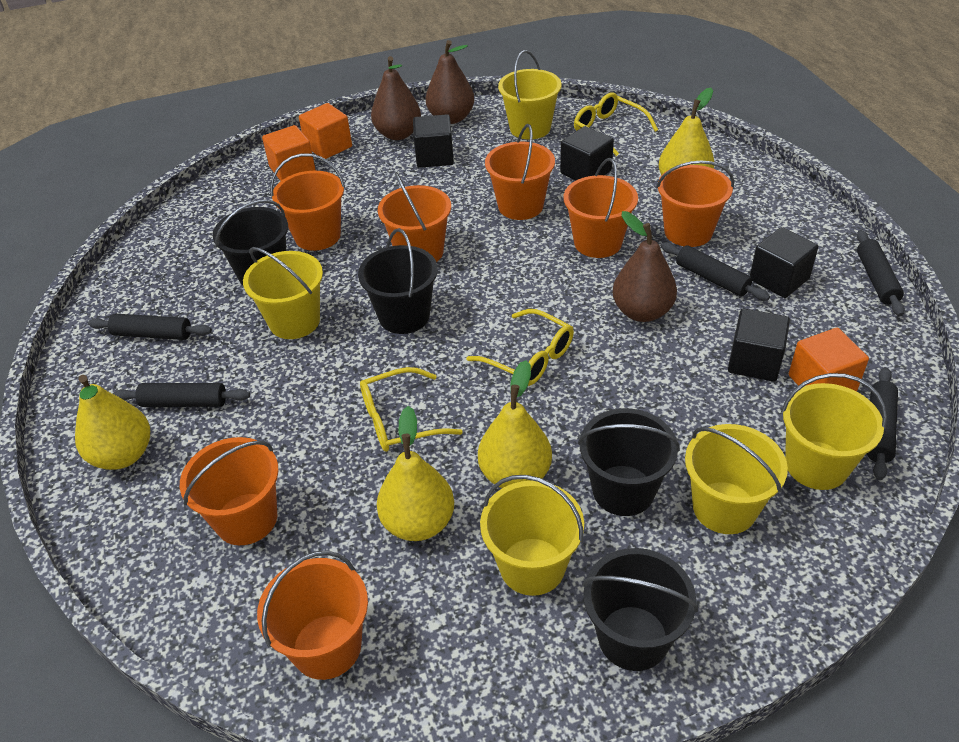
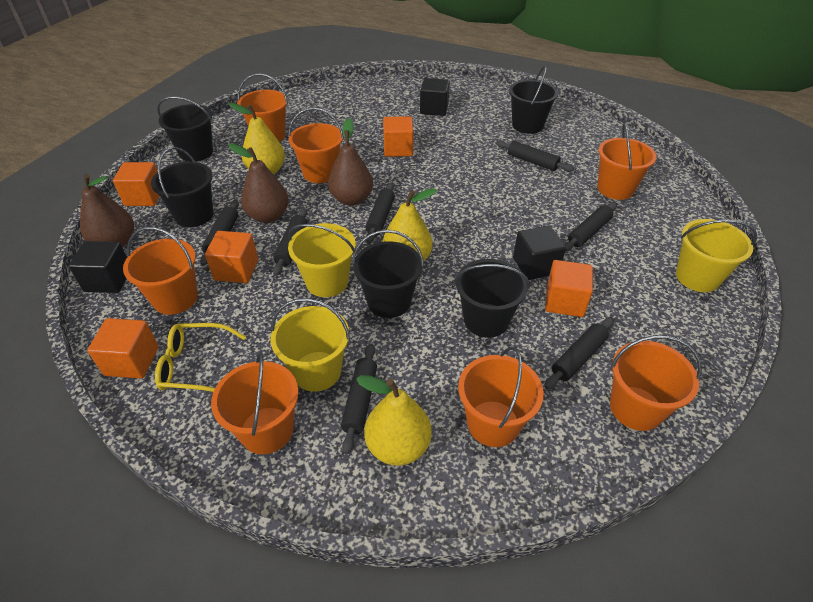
black bucket: [213,200,288,285] [358,228,438,334] [578,408,680,516] [583,548,698,671] = 4 -> [151,147,213,227] [157,96,213,162] [352,230,424,318] [455,259,530,338] [509,66,558,134] = 5
black cube: [413,114,454,168] [560,126,614,180] [728,308,790,381] [750,227,818,298] = 4 -> [69,241,127,293] [420,78,450,116] [513,225,566,280] = 3
black rolling pin: [88,314,212,340] [113,383,250,407] [661,242,770,301] [857,230,905,316] [867,367,898,480] = 5 -> [200,200,239,266] [273,208,308,276] [341,344,377,454] [366,183,395,243] [496,140,574,172] [544,317,614,390] [564,202,617,251] = 7
orange cube: [262,125,316,181] [299,103,352,159] [789,328,869,391] = 3 -> [87,318,159,378] [113,162,160,206] [205,231,258,283] [383,116,413,157] [545,260,593,317] = 5
yellow bucket: [243,247,323,339] [480,475,584,596] [498,50,561,140] [685,424,788,534] [781,373,887,490] = 5 -> [271,298,350,392] [288,223,356,297] [676,219,757,292] = 3
yellow glasses: [360,367,463,452] [466,309,574,386] [574,93,658,156] = 3 -> [155,323,246,392] = 1
yellow pear: [75,375,150,470] [377,406,454,541] [478,360,552,488] [659,88,714,175] = 4 -> [229,103,285,174] [356,375,432,466] [383,188,437,261] = 3

